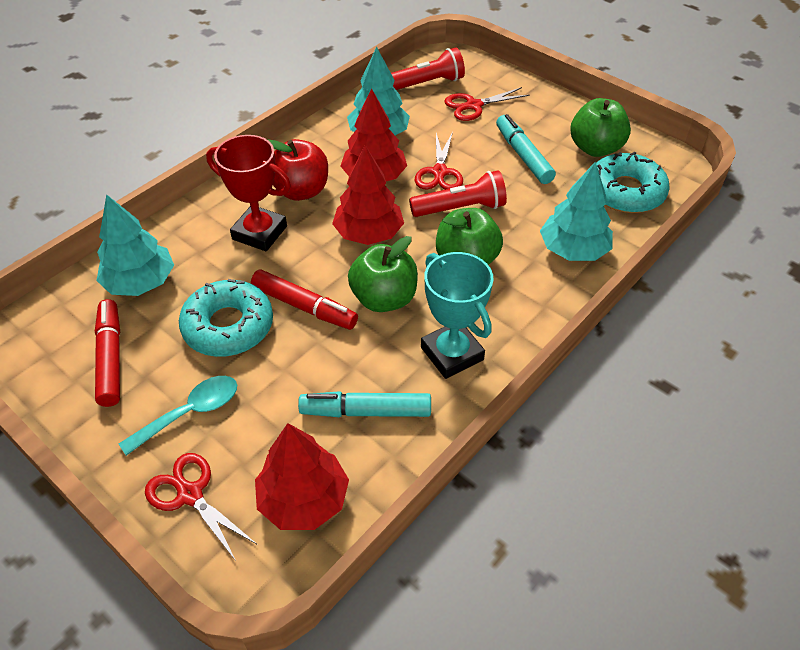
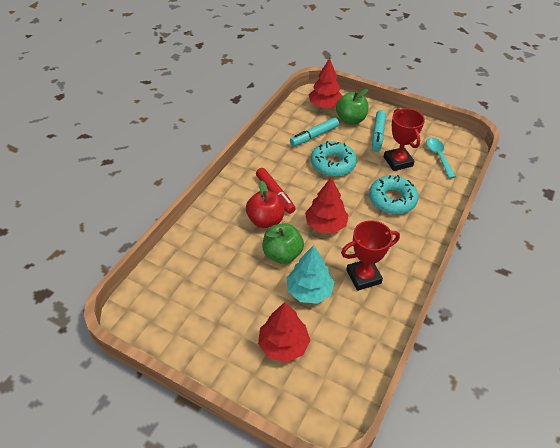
green apple: [348,236,418,312] [436,208,503,265] [571,98,631,157] = 3 -> [263,223,304,264] [336,89,369,124] = 2
red flashlight: [391,47,465,90] [409,170,507,217] = 2 -> none = 0
red marker: [95,299,120,407] [251,269,358,330] = 2 -> [256,168,296,214] = 1
red scissors: [145,453,258,561] [415,132,463,190] [445,87,530,121] = 3 -> none = 0
red trophy: [206,135,291,251] = 1 -> [341,220,400,291] [384,109,425,171] = 2
turquoise tree: [96,194,174,296] [347,47,410,135] [540,161,613,261] = 3 -> [287,245,334,304] = 1
turquoise trophy: [421,252,494,379] = 1 -> none = 0

